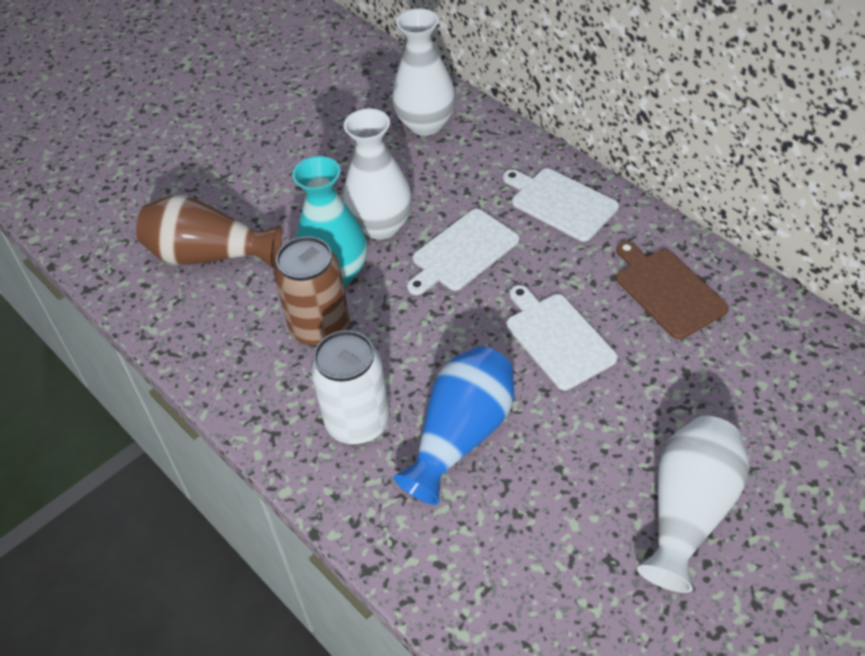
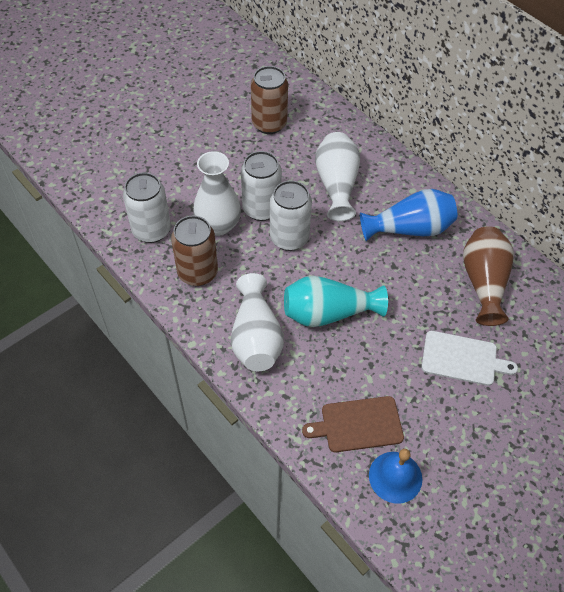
blue bell: none = 0 -> [369,449,422,504] = 1
brown can: [274,236,350,347] = 1 -> [171,216,218,286] [251,66,288,134] = 2
white can: [311,330,390,445] = 1 -> [123,173,171,243] [241,151,282,221] [270,181,312,251] = 3
white cutting board: [407,209,520,295] [503,168,619,242] [507,285,618,390] = 3 -> [421,331,518,386] = 1

